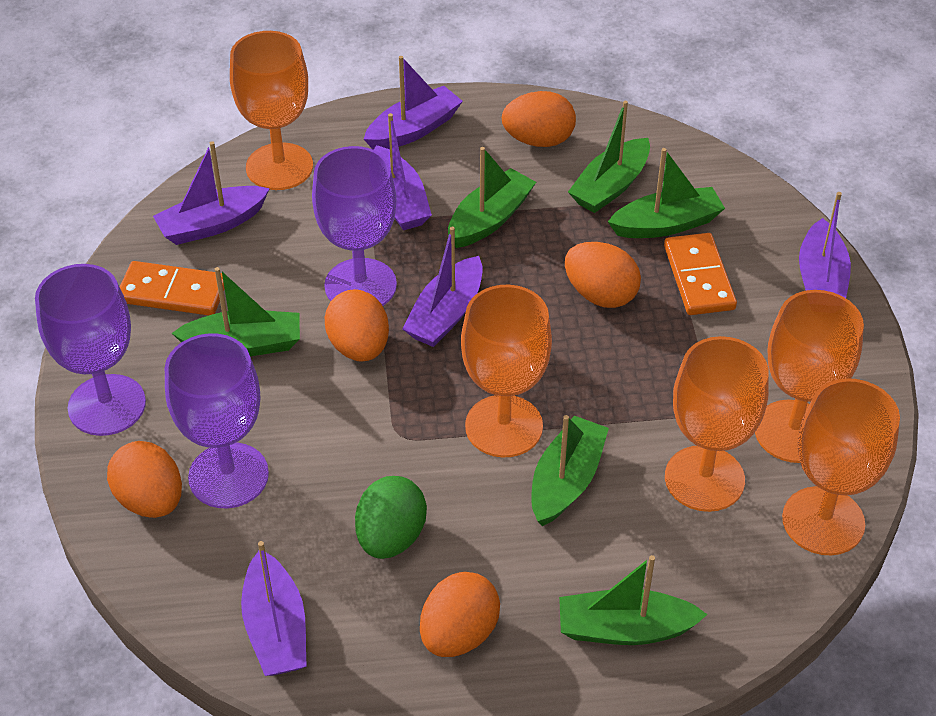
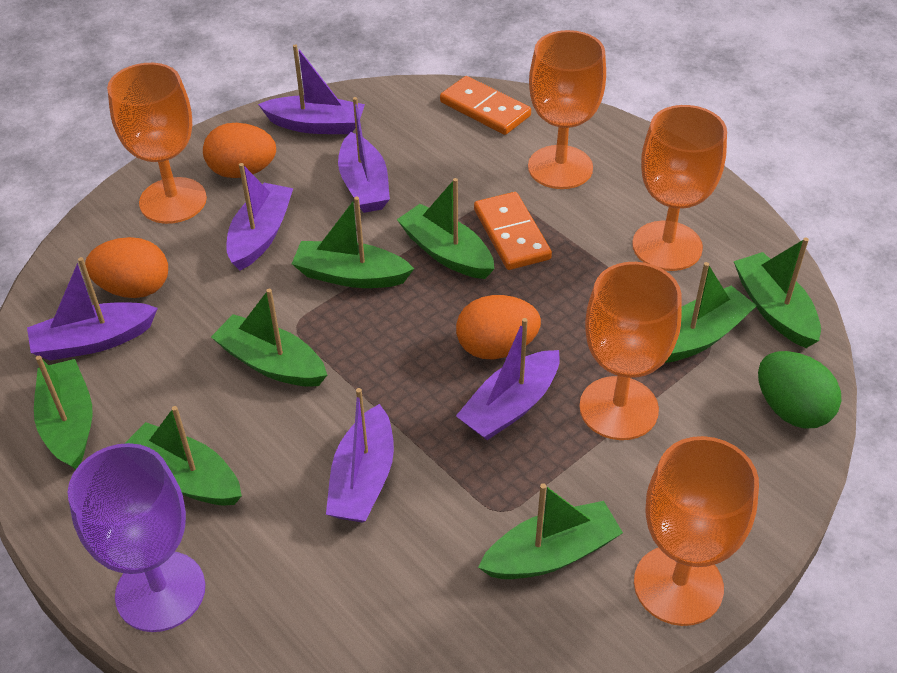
green boat: [172,267,300,356] [448,147,536,248] [531,415,609,526] [559,555,708,645] [568,101,650,213] [608,148,725,238] = 6 -> [34,356,92,470] [124,406,242,505] [211,289,327,387] [292,197,414,288] [397,178,495,279] [478,483,623,579] [665,262,757,363] [733,238,821,348] = 8
orange egg: [107,441,182,518] [325,289,389,362] [420,572,500,657] [502,91,576,147] [565,242,641,308] = 5 -> [85,237,168,298] [203,123,276,178] [456,295,541,359] = 3
purple goblet: [35,264,146,436] [165,333,269,508] [312,146,397,306] = 3 -> [68,443,205,632] = 1

